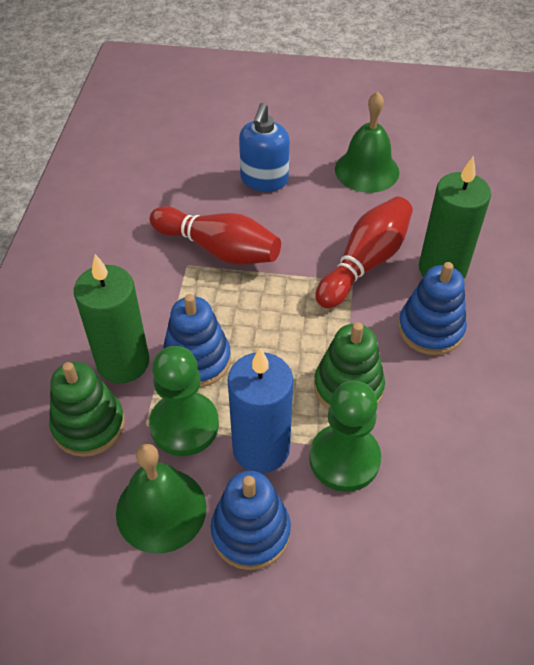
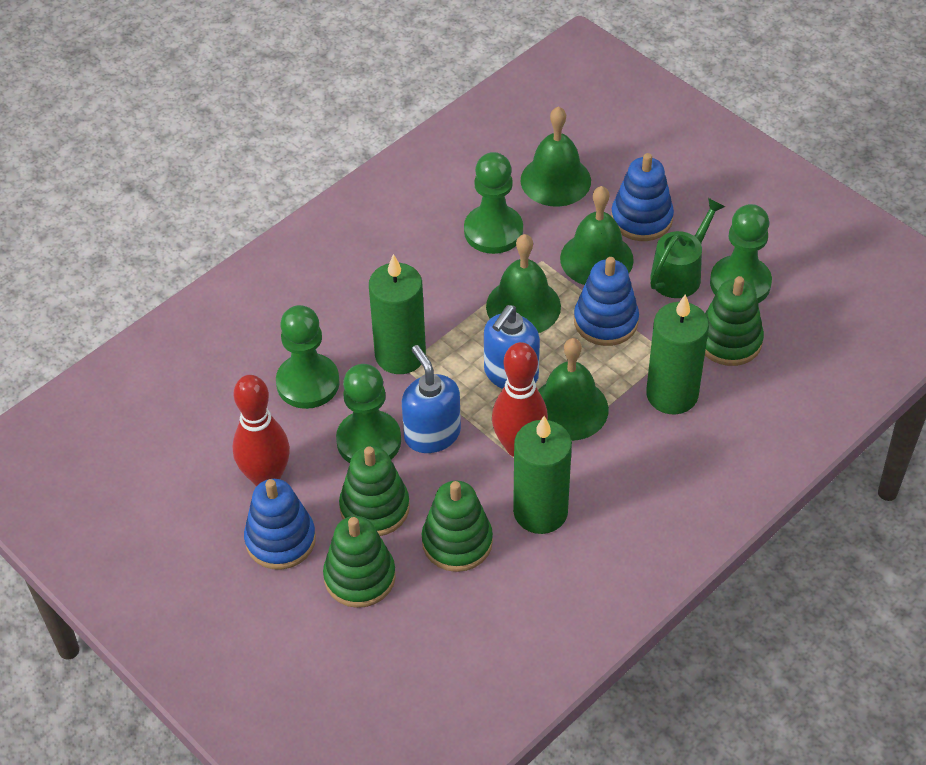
blue candle: [228,348,293,473] = 1 -> none = 0
blue soap dispenser: [239,103,290,192] = 1 -> [402,345,461,453] [484,305,540,389] = 2
green bell: [116,444,207,553] [335,91,399,193] = 2 -> [486,234,561,333] [521,106,591,207] [538,338,609,441] [560,186,634,285] = 4
green candle: [74,254,149,383] [419,157,491,279] = 2 -> [369,254,426,374] [513,416,572,534] [646,294,709,415] = 3
green pawn: [149,346,219,456] [309,381,381,492] = 2 -> [276,305,340,409] [336,364,401,463] [464,152,523,254] [710,204,772,303] = 4
green stacking toy: [49,362,125,457] [314,322,385,410] = 2 -> [323,516,396,608] [339,446,410,536] [422,480,493,572] [705,276,764,366] = 4
green watering can: none = 0 -> [650,198,725,298] = 1

